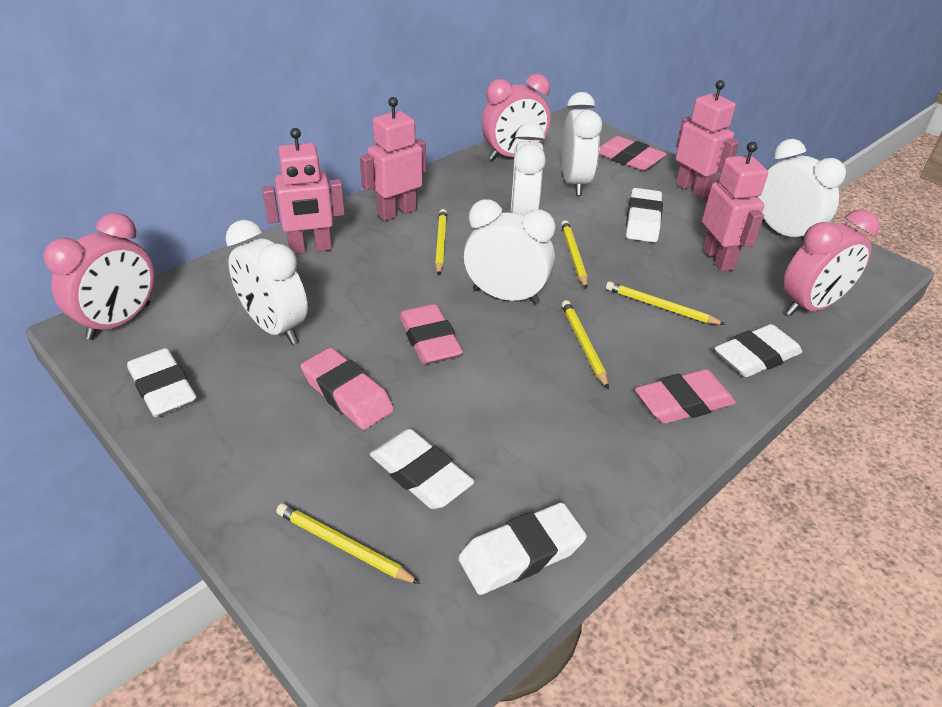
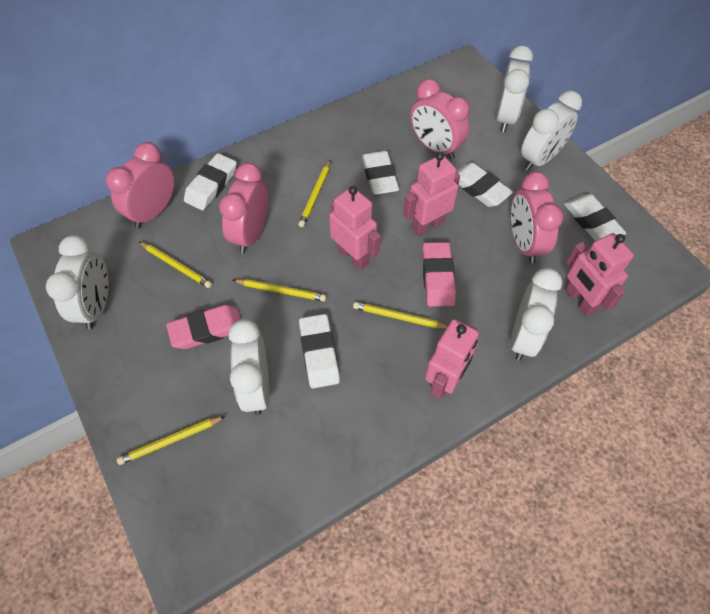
pink clock: [44,213,154,340] [482,74,551,160] [783,210,880,316] = 3 -> [106,142,174,228] [219,163,268,253] [410,79,470,159] [511,172,563,263] = 4
pink eraser: [301,348,394,430] [399,304,463,365] [599,136,666,171] [635,369,736,424] = 4 -> [166,305,241,349] [422,242,456,307] = 2

